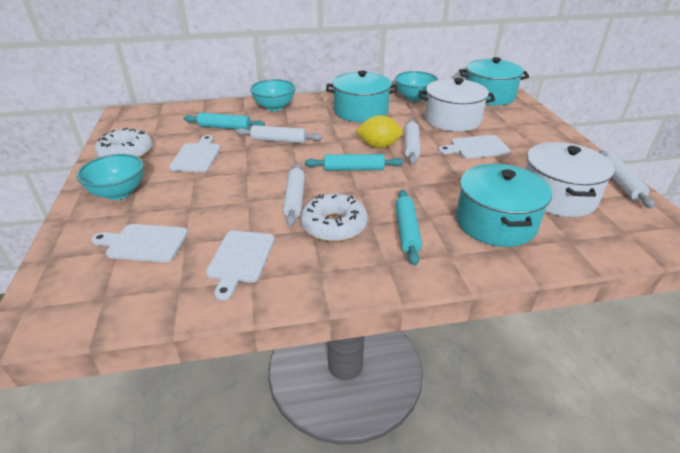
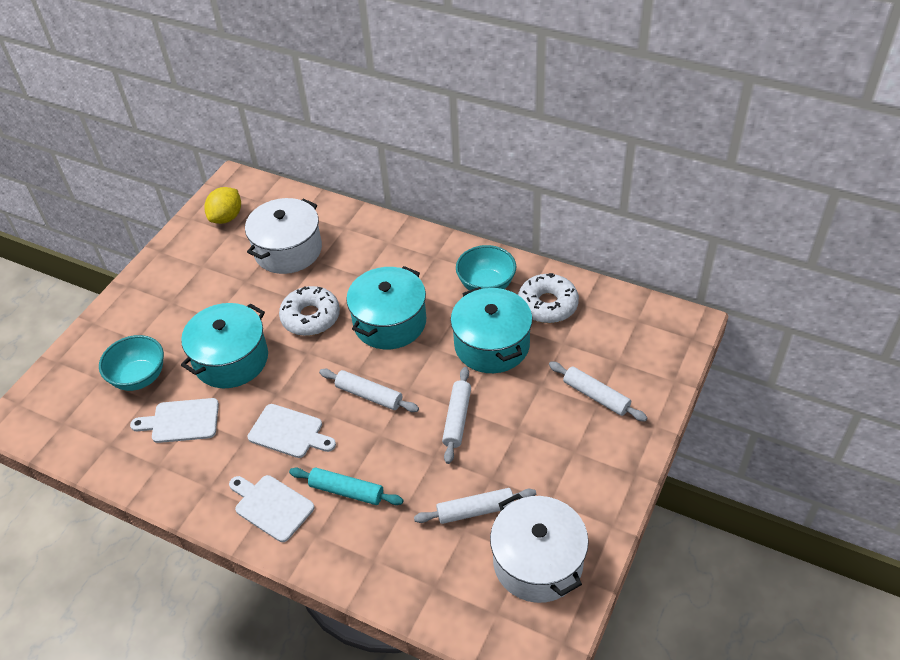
turquoise bowl: [76,154,144,200] [250,79,296,111] [395,71,439,102] = 3 -> [99,335,164,391] [456,245,516,290] = 2
turquoise rolling pin: [184,113,265,130] [305,154,403,171] [395,189,422,266] = 3 -> [289,468,403,505] = 1
white cutting board: [91,224,188,263] [169,135,221,172] [206,231,275,301] [438,135,511,159] = 4 -> [130,398,219,443] [229,475,315,542] [248,404,336,458] = 3

